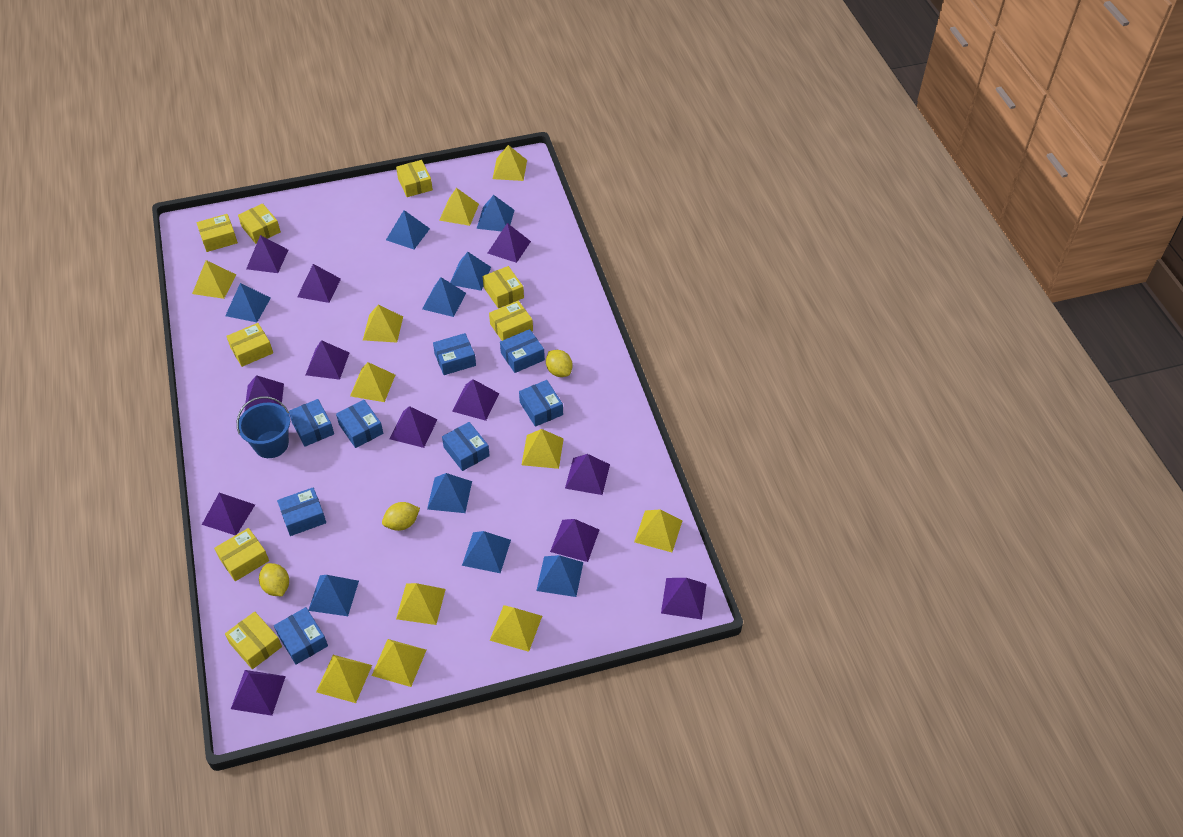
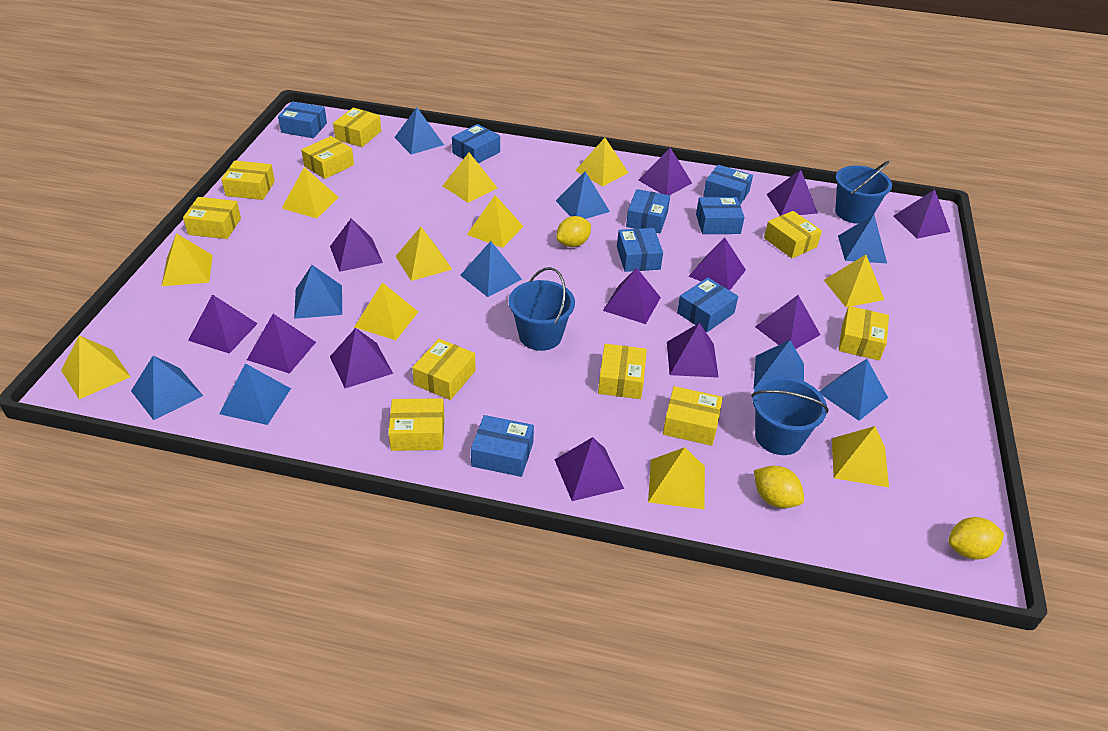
blue bucket: [237,397,290,458] = 1 -> [509,267,575,351] [751,377,829,455] [835,161,892,224] = 3
yellow box: [196,214,238,252] [214,528,269,581] [225,612,282,669] [226,323,273,367] [238,203,281,244] [396,160,433,197] [483,266,524,308] [489,301,533,341] = 8 -> [183,197,241,239] [221,160,275,200] [301,136,354,179] [333,108,381,147] [388,398,444,451] [412,339,476,400] [598,344,647,399] [663,386,723,446] [764,211,822,258] [839,306,889,360] = 10

